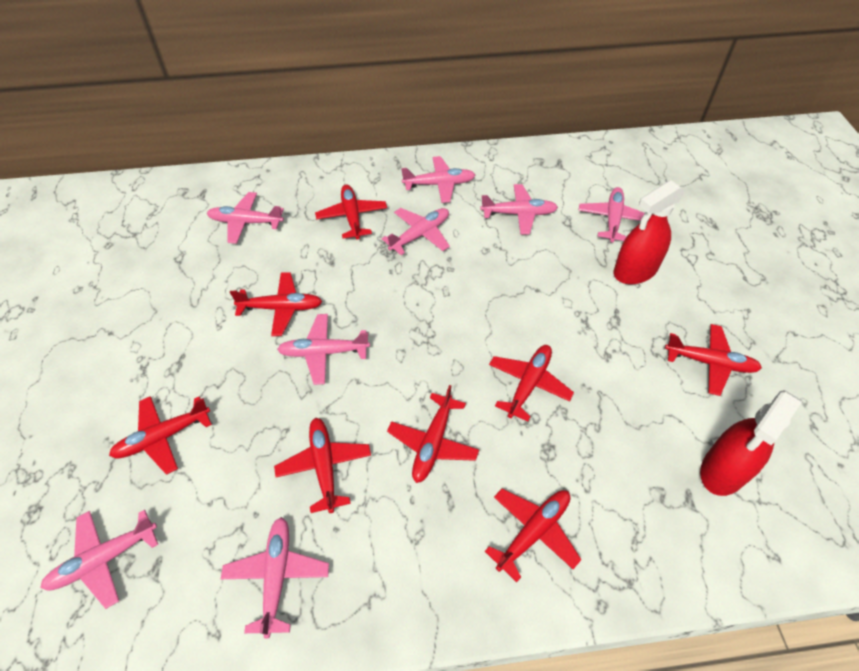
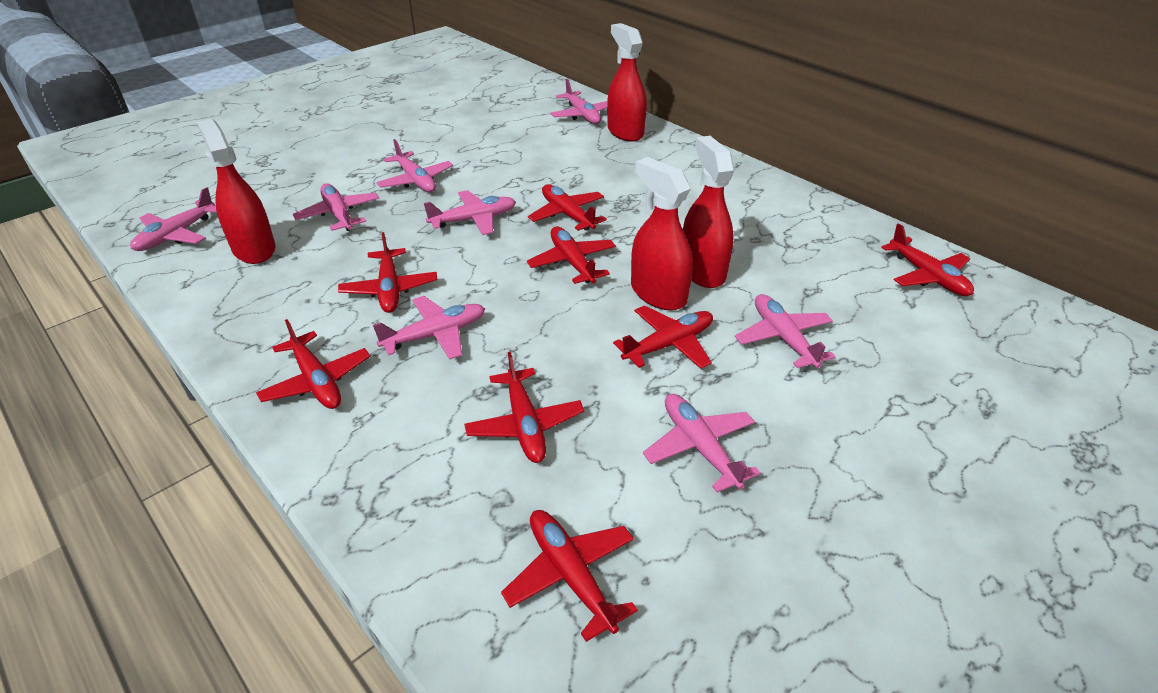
red spray bottle: [614,180,685,284] [700,390,802,496] = 2 -> [197,119,276,264] [607,23,647,142] [631,157,693,310] [683,136,735,288] = 4

